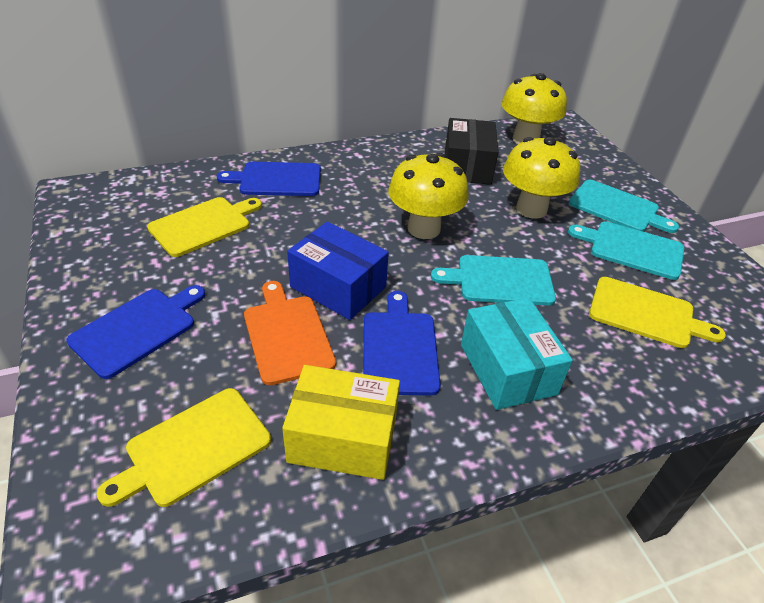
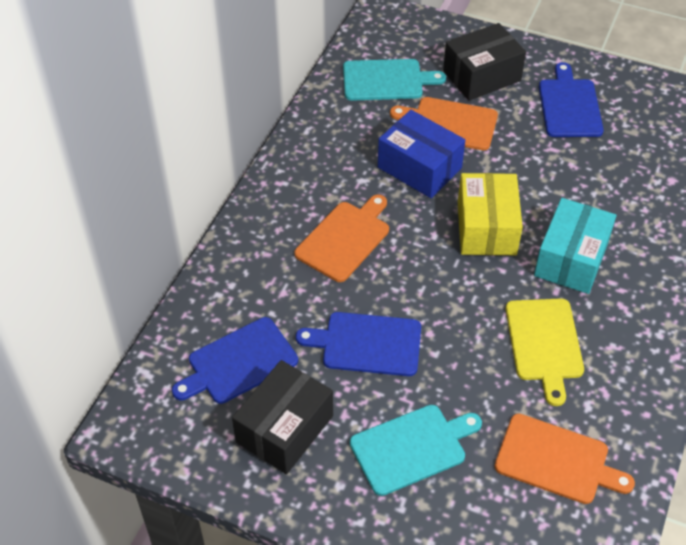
black box: [445,118,498,185] = 1 -> [232,360,333,474] [443,23,526,101] = 2
orange cutting board: [244,281,336,385] = 1 -> [294,195,389,282] [390,97,498,150] [495,414,635,504] = 3
turquoise cutting board: [431,255,556,306] [568,221,684,280] [569,180,679,233] = 3 -> [343,59,446,101] [350,405,482,496] = 2
yellow cutting board: [97,388,271,507] [147,197,262,257] [589,277,726,348] = 3 -> [506,298,584,406] = 1
yellow mushroom: [388,153,469,239] [502,73,567,144] [503,137,580,219] = 3 -> none = 0

